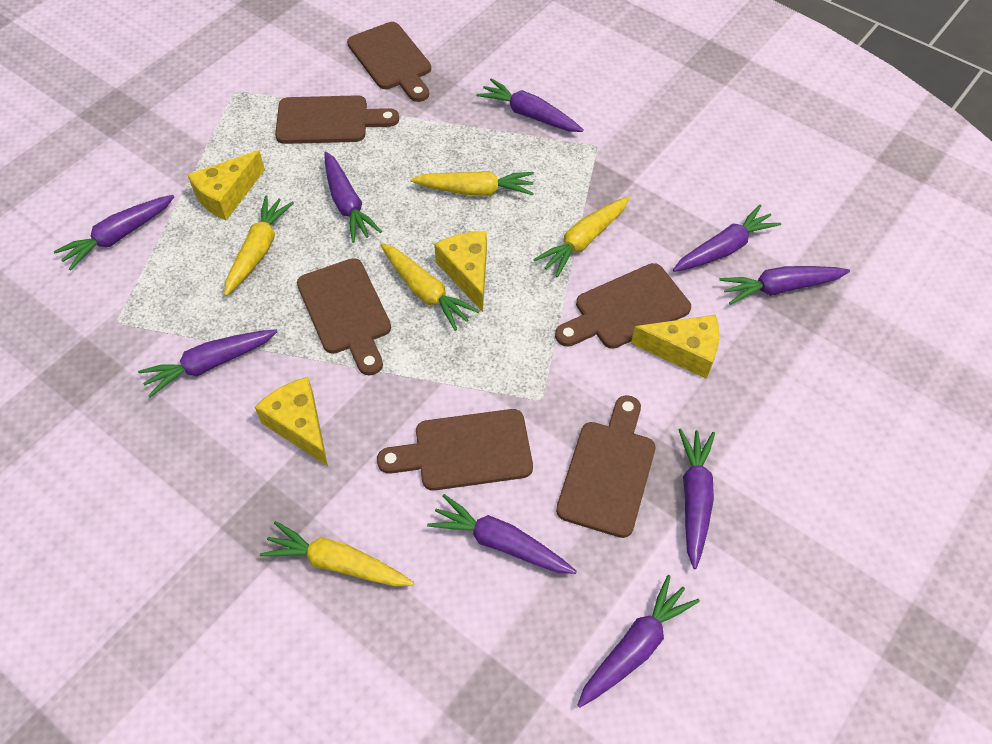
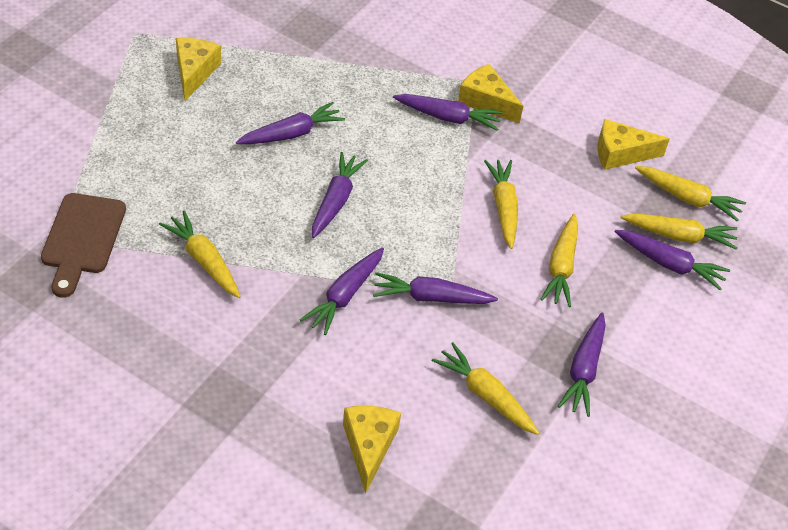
brown cutting board: [275,95,399,144] [297,258,391,376] [347,22,431,102] [377,409,533,491] [555,263,691,349] [556,395,655,538] = 6 -> [41,193,126,298] = 1
purple carrot: [54,195,175,271] [138,329,277,398] [324,152,382,243] [427,494,577,574] [476,78,584,132] [577,575,700,708] [673,205,781,272] [679,428,715,569] [719,266,850,305] = 9 -> [236,102,345,144] [300,247,384,335] [312,152,368,238] [373,272,498,304] [393,94,503,131] [558,313,606,417] [615,230,730,290] = 7
yellow carrot: [224,196,294,296] [260,521,414,587] [380,243,479,331] [411,171,534,196] [533,197,629,277] = 5 -> [159,211,241,298] [432,342,539,435] [484,160,518,249] [540,214,578,307] [621,213,737,250] [635,166,746,221] = 6

